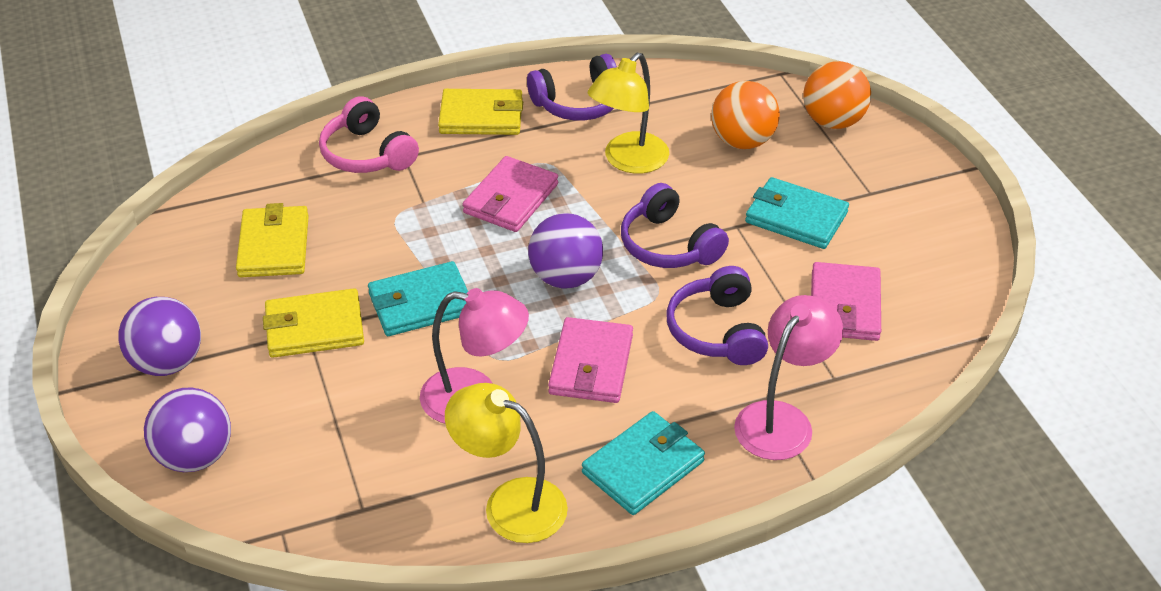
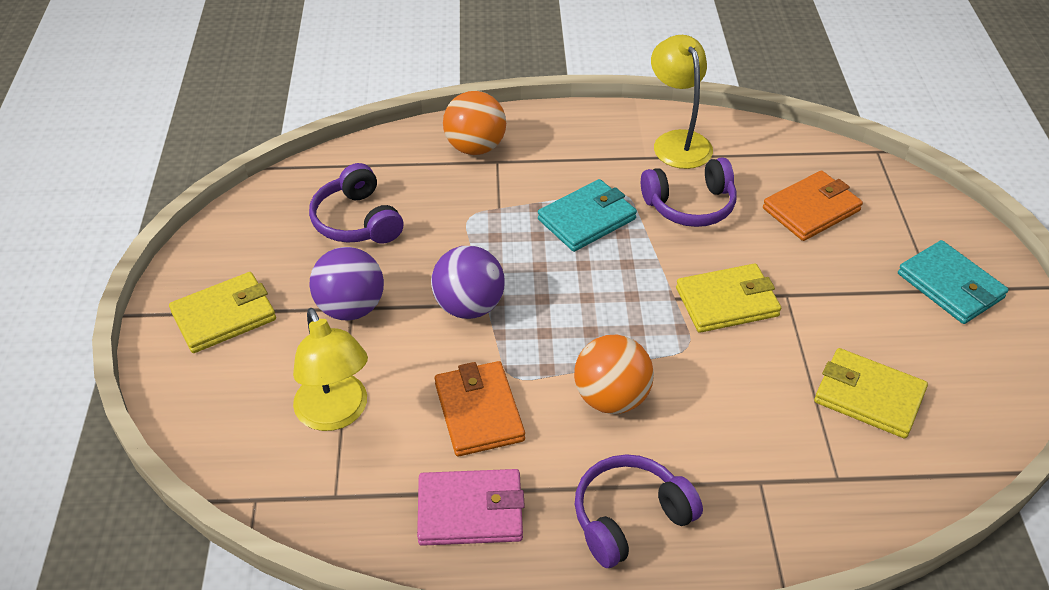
orange wallet: none = 0 -> [435,361,525,457] [763,170,863,241] = 2
pink headphones: [319,96,419,173] = 1 -> none = 0
pink lamp: [420,288,529,423] [734,295,843,460] = 2 -> none = 0
pink wallet: [463,156,558,232] [548,317,633,403] [811,262,881,341] = 3 -> [417,469,525,546] = 1
purple ball: [118,297,201,376] [144,387,231,472] [528,213,603,288] = 3 -> [310,247,384,320] [431,246,505,319] = 2
turquoise wallet: [368,261,468,336] [582,411,705,515] [745,177,849,249] = 3 -> [538,179,637,252] [898,240,1009,324] = 2

